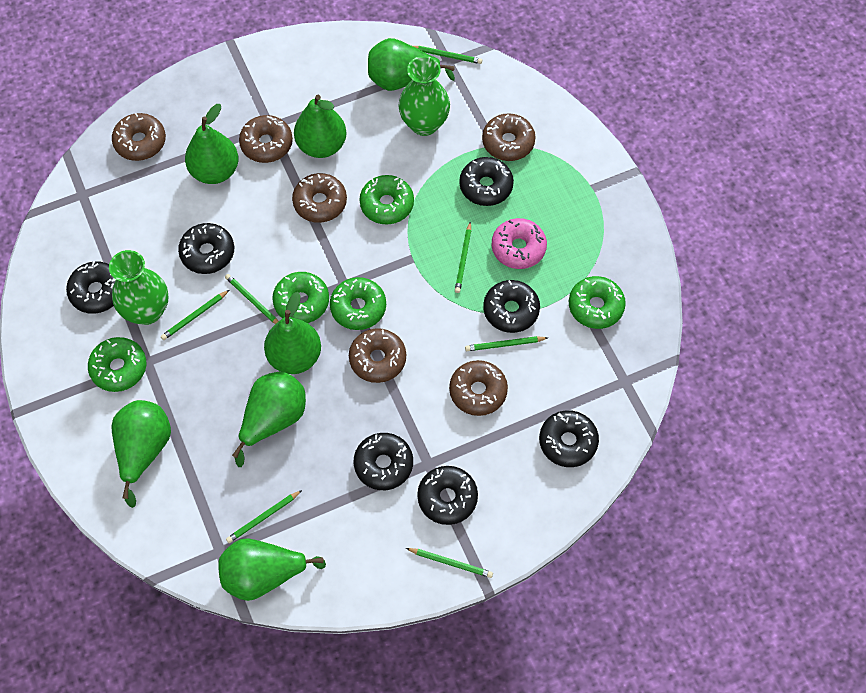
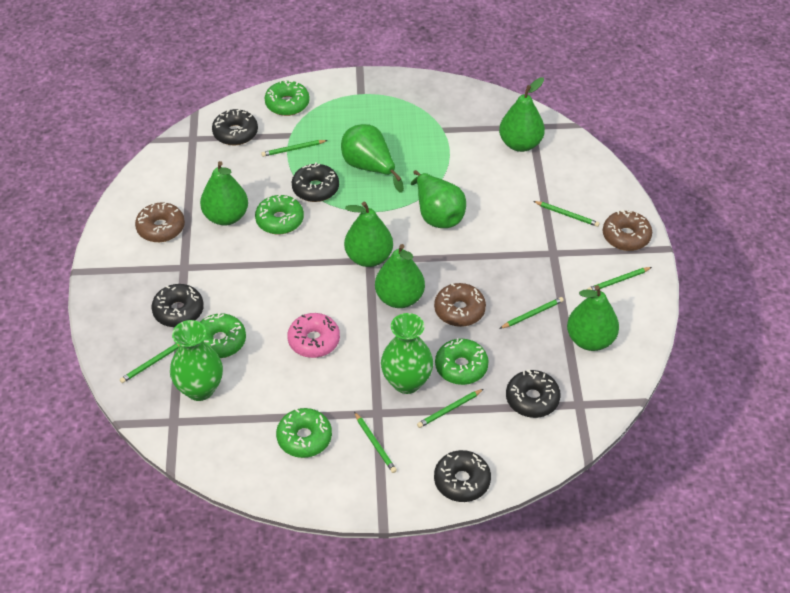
black donut: [66,261,116,314] [178,223,234,274] [354,433,413,490] [417,466,478,525] [459,157,514,206] [483,280,540,333] [539,410,599,467] = 7 -> [151,284,204,327] [212,109,258,145] [292,162,339,202] [434,450,491,502] [506,370,561,418] = 5
brown donut: [112,113,166,161] [239,115,293,163] [292,173,347,223] [349,328,406,383] [449,360,508,416] [482,113,536,161] = 6 -> [135,203,185,242] [434,283,486,327] [603,210,652,251] = 3

